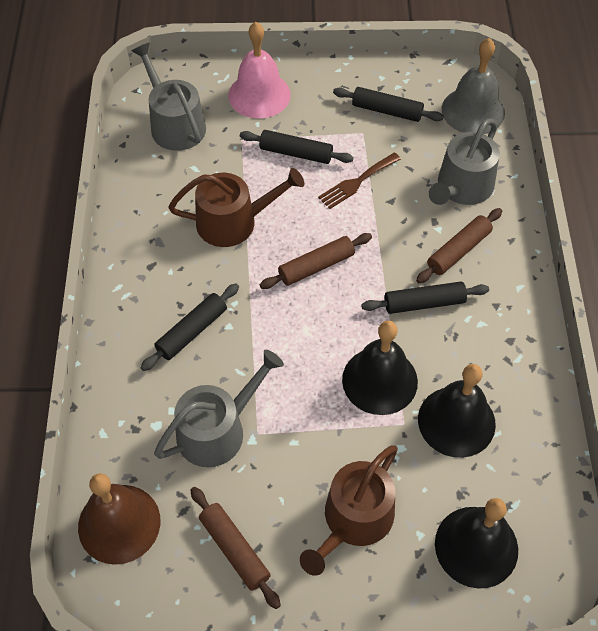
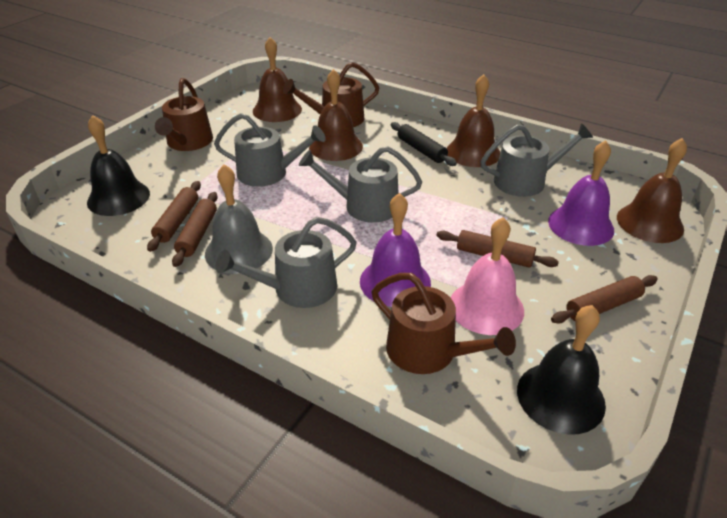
black bell: [342,321,418,415] [418,364,496,458] [435,498,518,589] = 3 -> [87,115,150,216] [517,305,606,435] = 2
black rolling pin: [140,283,239,371] [240,130,354,164] [333,87,444,122] [361,282,489,314] = 4 -> [391,122,457,166] = 1
brown bell: [78,473,160,565] = 1 -> [253,37,302,122] [309,69,363,161] [447,74,500,167] [617,138,687,243] = 4
brown fork: [318,152,401,209] = 1 -> none = 0
brown rolling pin: [190,487,281,609] [260,233,372,289] [416,208,502,283] = 3 -> [147,181,201,252] [172,192,218,267] [436,230,559,268] [551,275,658,324] = 4
brown watering can: [168,168,304,247] [300,445,398,576] = 2 -> [155,78,213,151] [283,62,380,127] [372,273,516,374] = 3
grey watering can: [132,43,206,151] [154,350,284,467] [429,118,500,205] = 3 -> [214,113,326,187] [215,217,357,308] [299,146,422,223] [480,123,593,197] = 4
purple bell: none = 0 -> [360,193,431,307] [548,140,614,246] = 2

